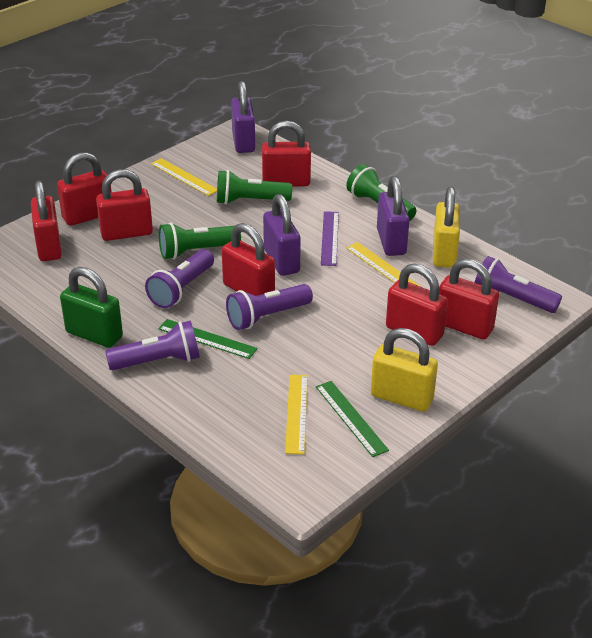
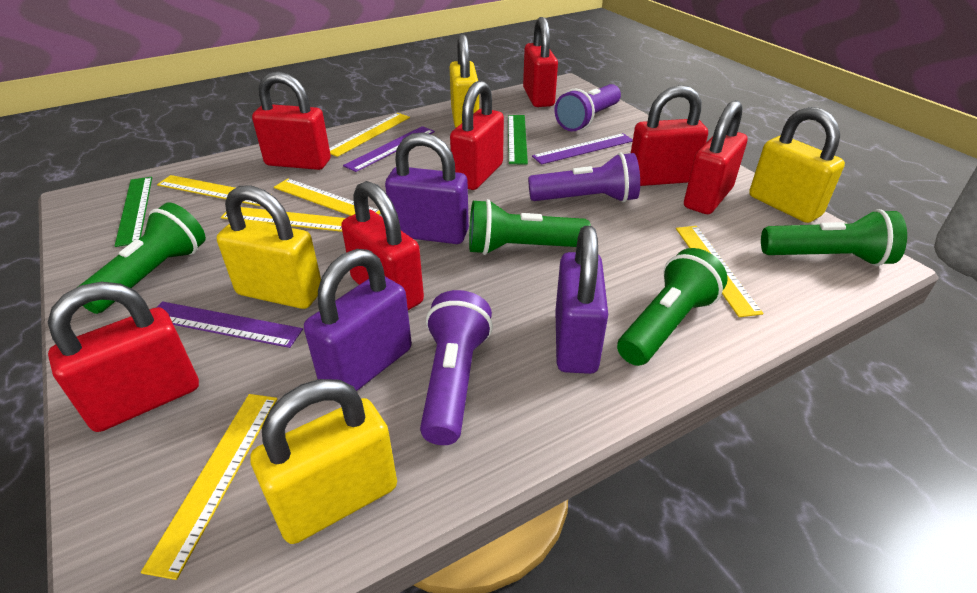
green flashlight: [159,223,241,259] [217,170,292,205] [346,164,417,221] = 3 -> [78,202,206,314] [469,199,591,255] [617,248,728,366] [761,209,907,266] = 4
green padlock: [60,267,123,348] = 1 -> none = 0
purple flashlight: [105,320,200,370] [145,249,214,308] [226,284,313,330] [474,256,562,313] = 4 -> [420,290,493,445] [528,152,640,202] [554,84,621,131] = 3
purple ruler: [321,211,339,266] = 1 -> [156,301,303,348] [343,126,435,172] [532,133,633,165] = 3
yellow padlock: [371,328,438,412] [433,187,460,268] = 2 -> [217,185,321,309] [250,379,397,544] [450,34,479,128] [749,107,845,223] = 4
yellow ruler: [151,158,217,196] [285,375,308,454] [346,242,421,287] = 3 -> [141,394,277,580] [157,175,261,206] [221,207,345,232] [274,179,380,216] [329,113,410,157] [676,226,763,317] = 6

